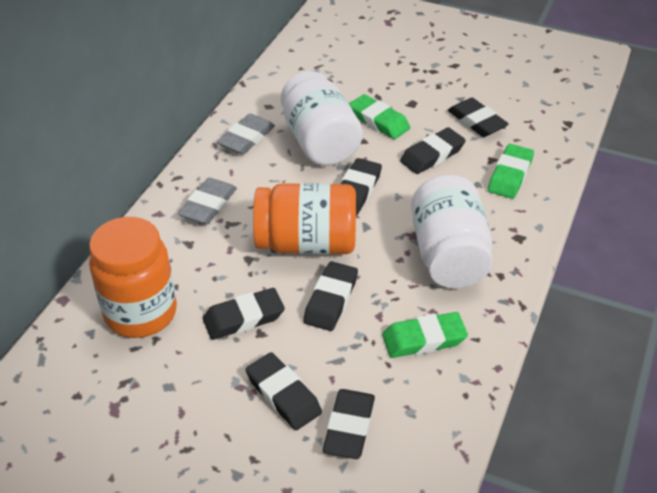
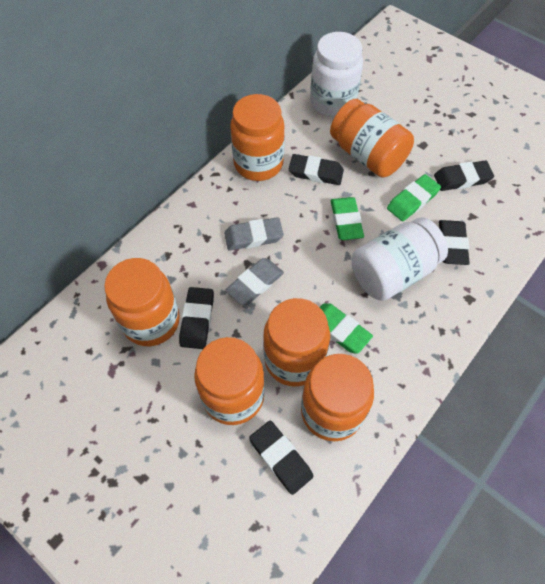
black eraser: [203,288,285,340] [245,352,322,430] [303,261,358,331] [323,389,375,459] [341,158,382,215] [400,127,466,174] [448,98,509,137] = 7 -> [179,287,214,349] [249,421,313,495] [289,154,344,185] [434,160,494,191] [439,220,470,265] = 5
orange jar: [89,217,177,338] [253,183,356,255] = 2 -> [104,258,180,346] [194,337,265,425] [230,94,285,181] [263,298,330,387] [301,354,374,441] [330,99,414,177] = 6

